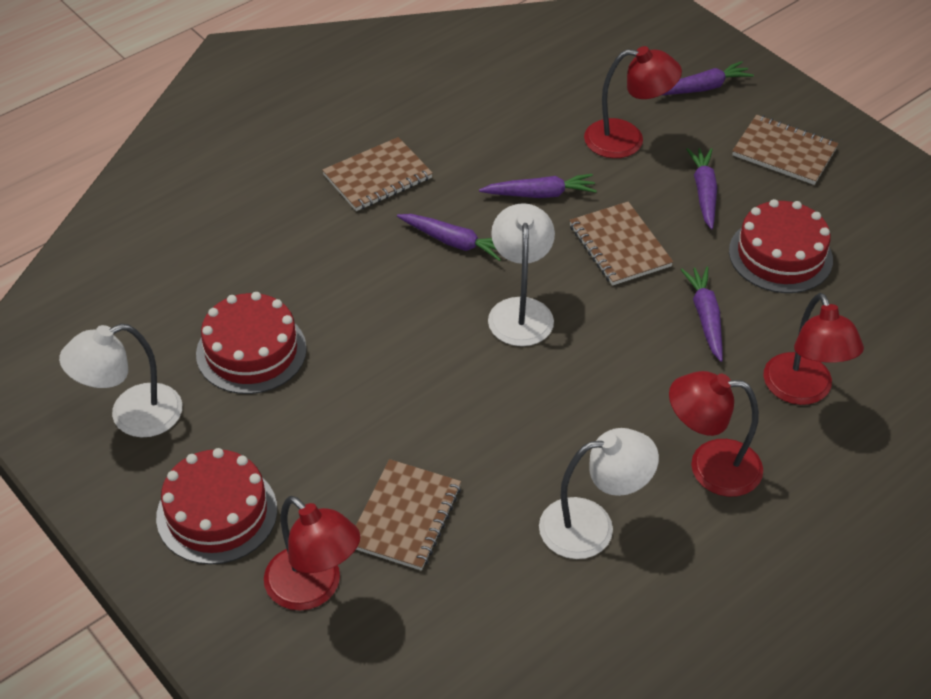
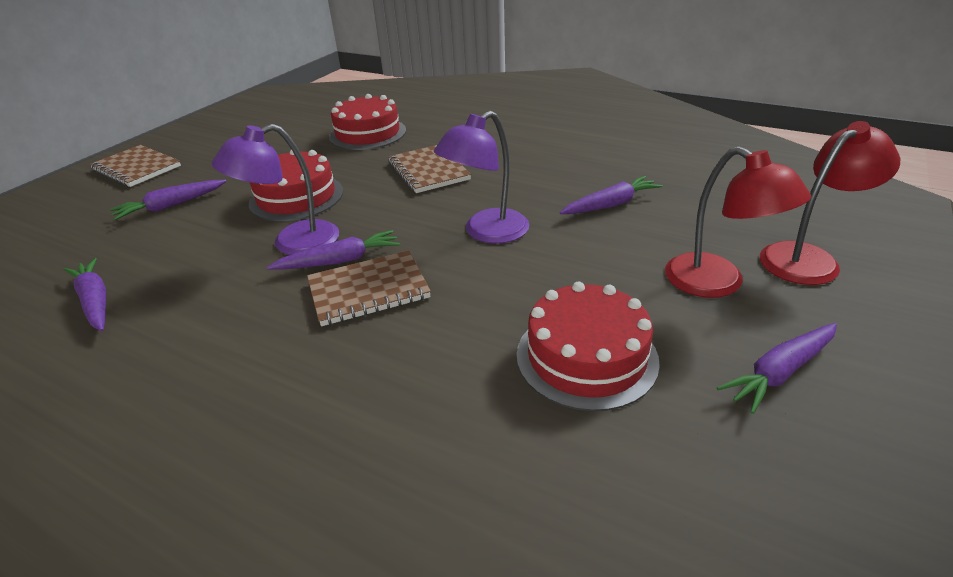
brown notebook: [322,137,433,211] [356,459,461,571] [569,202,673,286] [732,115,839,185] = 4 -> [89,145,181,187] [307,250,431,326] [388,145,471,193] = 3
purple lamp: none = 0 -> [212,124,339,255] [433,111,529,244] = 2
red lamp: [264,496,360,611] [584,46,682,158] [669,371,763,497] [763,293,864,405] = 4 -> [665,146,811,298] [760,121,900,285] = 2
white lamp: [59,324,182,438] [488,203,555,346] [539,428,659,559] = 3 -> none = 0

